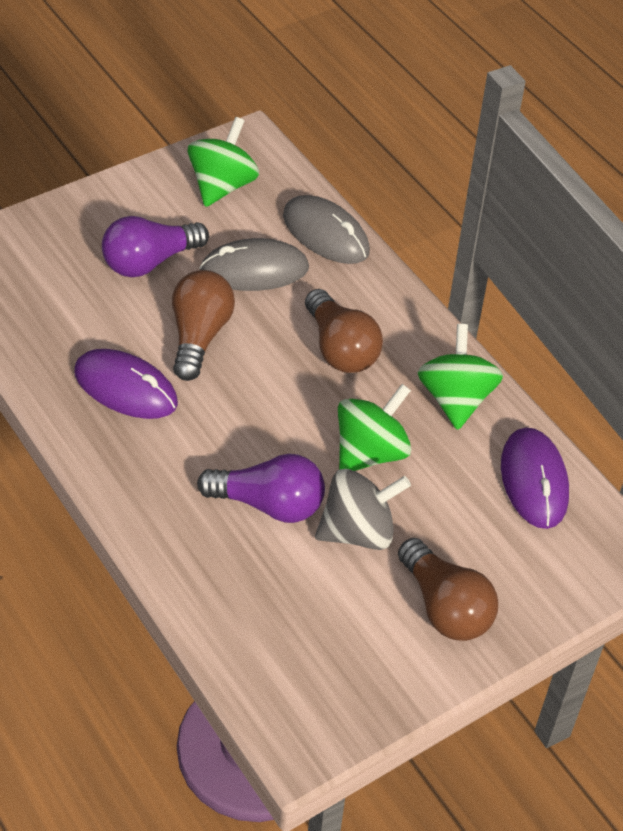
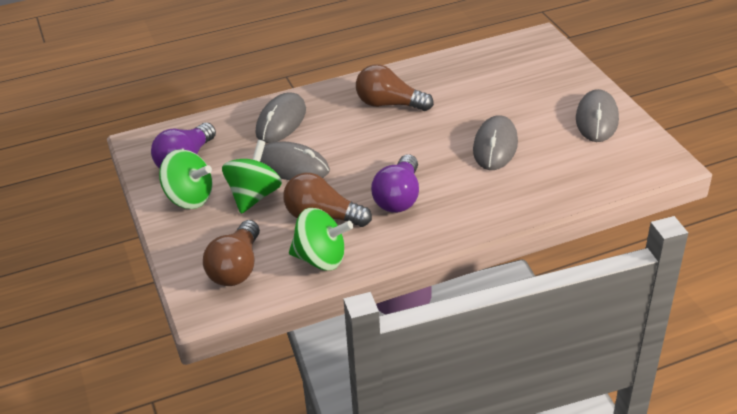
grey mouse: [199,238,309,291] [283,195,370,264] = 2 -> [256,92,306,143] [260,141,330,180] [473,115,518,170] [576,89,619,142] = 4
grey spinning top: [315,469,411,550] = 1 -> none = 0
purple mouse: [74,349,178,419] [501,428,569,529] = 2 -> none = 0

